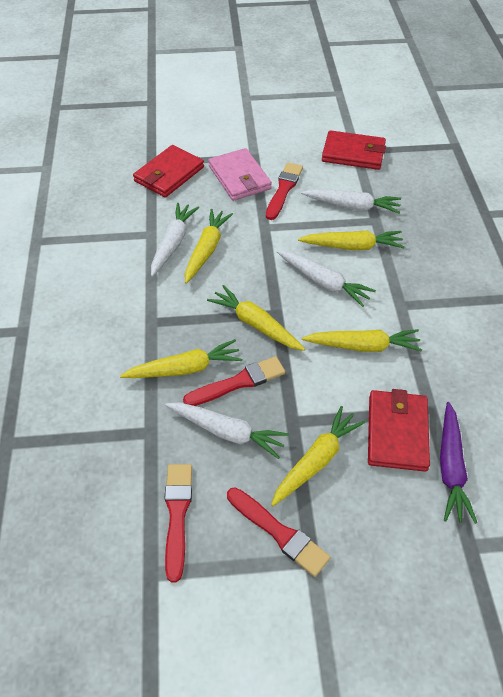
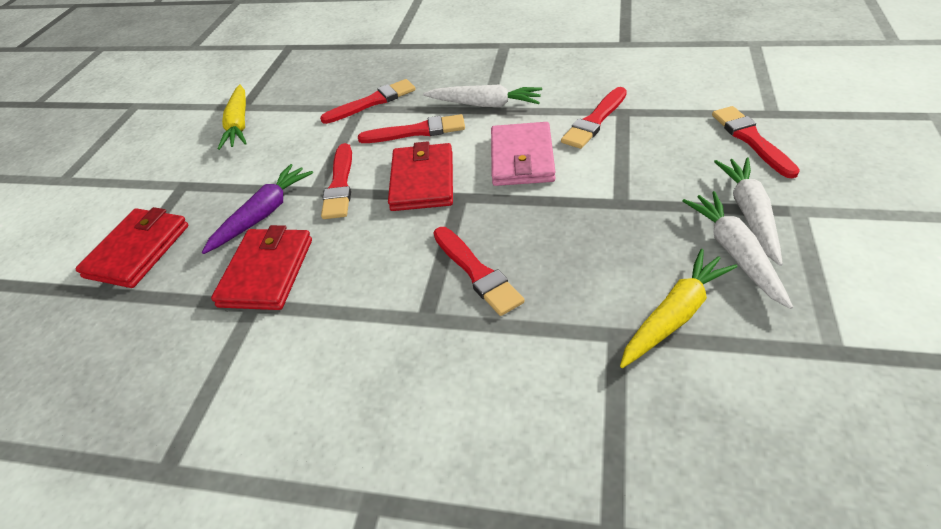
red brush: [164,464,192,582] [183,356,285,406] [227,487,331,577] [266,163,303,220] = 4 -> [320,79,415,124] [321,143,352,219] [358,114,465,143] [434,227,525,316] [561,87,627,149] [712,106,800,178] = 6
white carrot: [151,203,199,277] [165,403,289,459] [277,251,376,307] [301,189,401,214] = 4 -> [423,84,542,107] [682,191,793,309] [714,158,783,266] = 3
yellow carrot: [120,339,242,378] [185,209,233,284] [207,285,305,351] [271,406,365,506] [298,231,405,250] [302,329,422,352] = 6 -> [218,84,247,150] [620,249,738,368] = 2

